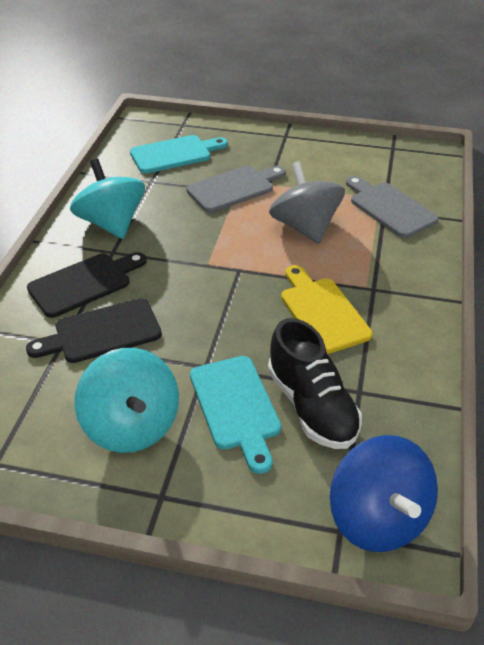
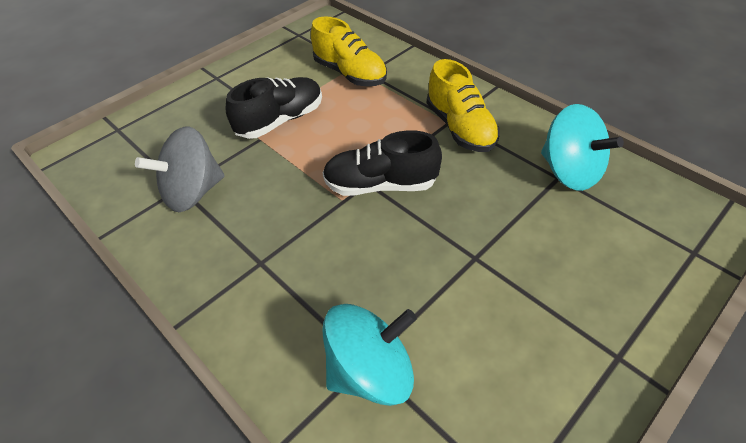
black cutting board: [26,298,162,363] [27,252,147,318] = 2 -> none = 0
black shoe: [268,318,362,449] = 1 -> [226,77,322,139] [322,130,442,196] = 2
blue spinning top: [330,435,438,552] = 1 -> none = 0
grey cutting board: [186,166,286,212] [346,176,439,238] = 2 -> none = 0
turquoise cutting board: [130,135,228,174] [190,356,281,474] = 2 -> none = 0
yellow cutting board: [281,265,373,354] = 1 -> none = 0
yellow shoe: none = 0 -> [311,16,387,86] [427,59,500,152] = 2

